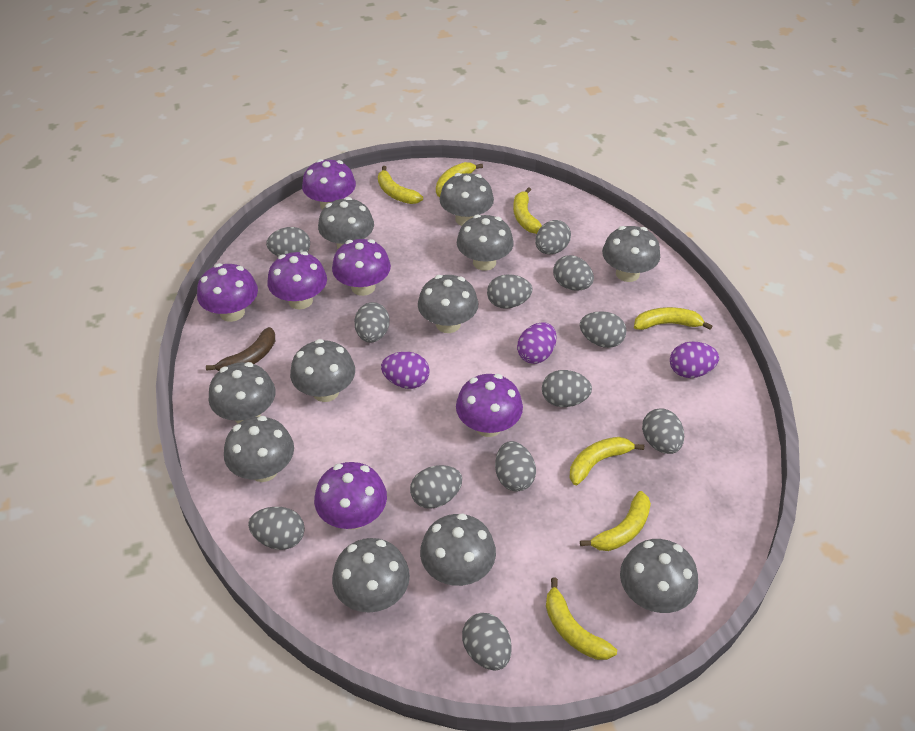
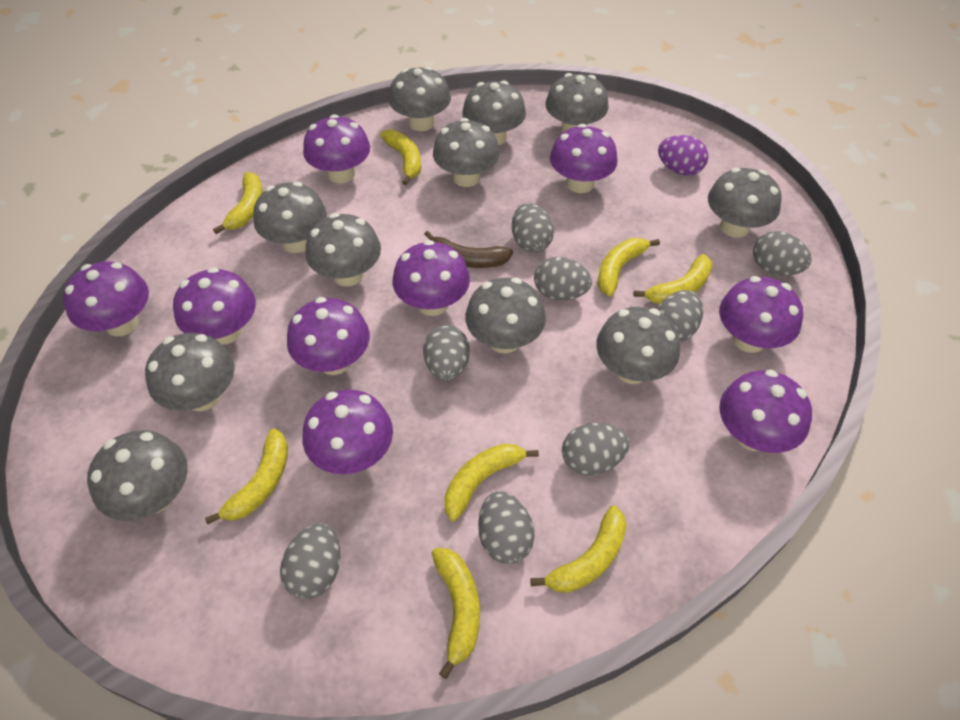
grey egg: [248,507,305,550] [266,227,310,257] [354,302,390,343] [410,465,462,509] [462,613,512,670] [487,274,532,309] [495,441,536,491] [535,220,571,254] [542,370,592,407] [553,255,594,291] [580,311,627,348] [642,408,684,454] = 12 -> [280,523,340,599] [423,325,470,381] [478,491,535,564] [512,203,554,253] [534,257,592,301] [562,423,630,475] [657,290,703,342] [753,231,812,275] = 8
purple egg: [381,352,430,389] [517,322,556,364] [670,342,719,378] = 3 -> [658,135,709,176] = 1
purple mushroom: [197,263,258,322] [267,251,327,309] [302,159,356,210] [314,462,387,530] [332,239,391,296] [456,374,523,437] = 6 -> [63,261,149,337] [173,267,256,345] [287,297,370,375] [303,114,370,183] [303,389,393,474] [392,240,470,316] [550,124,618,193] [719,276,803,353] [719,370,812,453] = 9
yellow banana: [378,166,423,204] [436,162,483,197] [513,187,542,234] [546,578,617,660] [570,437,644,485] [580,491,651,551] [634,307,712,330] = 7 -> [205,428,288,525] [213,172,263,234] [380,130,421,185] [431,548,480,679] [444,443,539,521] [530,505,627,593] [598,238,660,296] [633,254,712,304] = 8

